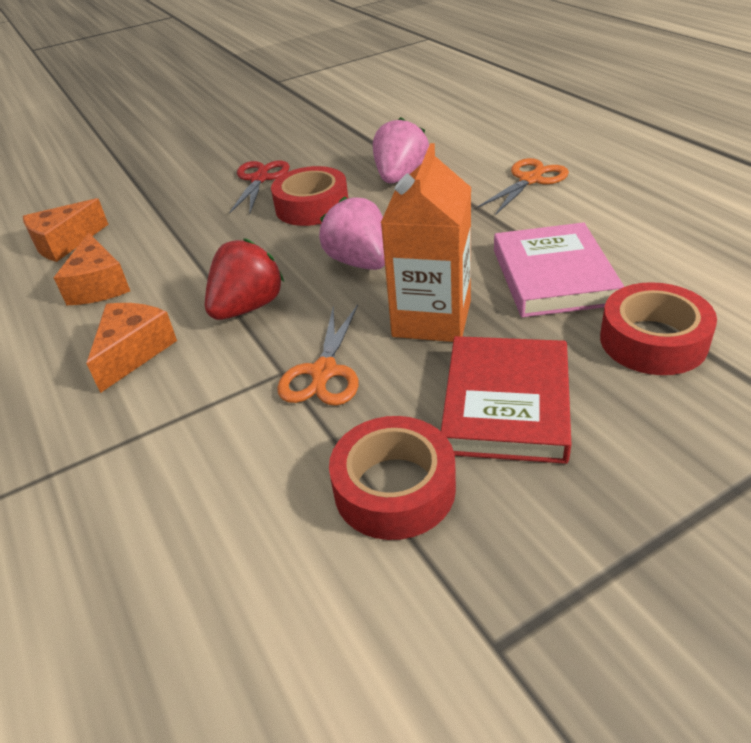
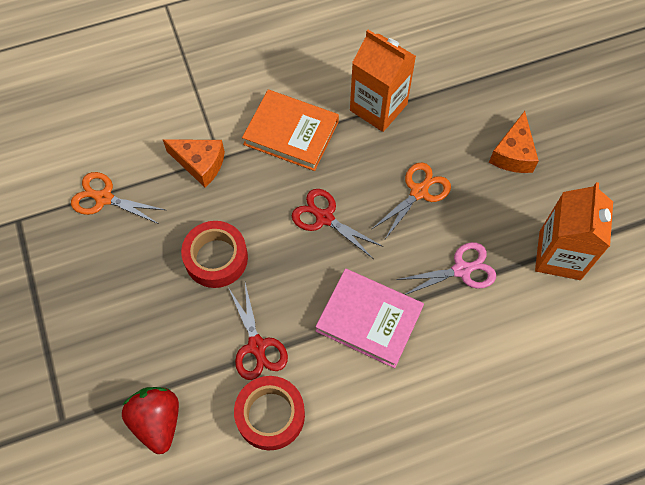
orange book: none = 0 -> [242,90,339,171] = 1
orange carton: [381,143,471,342] = 1 -> [350,30,416,132] [535,182,613,280] = 2
orange cheese: [23,198,109,262] [54,233,130,305] [86,303,177,393] = 3 -> [162,139,225,188] [489,111,539,173] = 2
pink scissors: none = 0 -> [396,242,496,295] = 1
pink strawberry: [319,196,385,270] [373,117,429,184] = 2 -> none = 0
red book: [441,336,571,464] = 1 -> none = 0
red scissors: [229,160,290,214] = 1 -> [228,283,288,380] [292,189,384,258] = 2
red tape: [271,166,348,226] [329,416,456,540] [600,282,717,375] = 3 -> [181,221,248,288] [234,376,305,451] = 2

